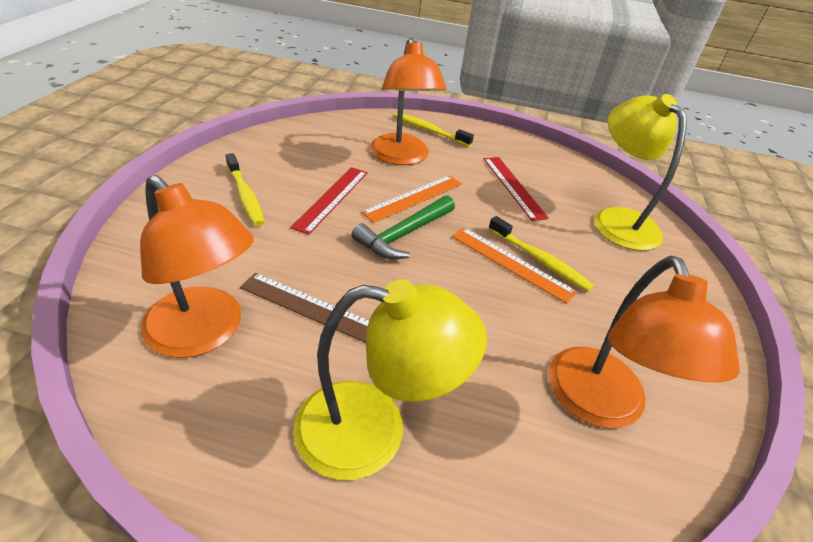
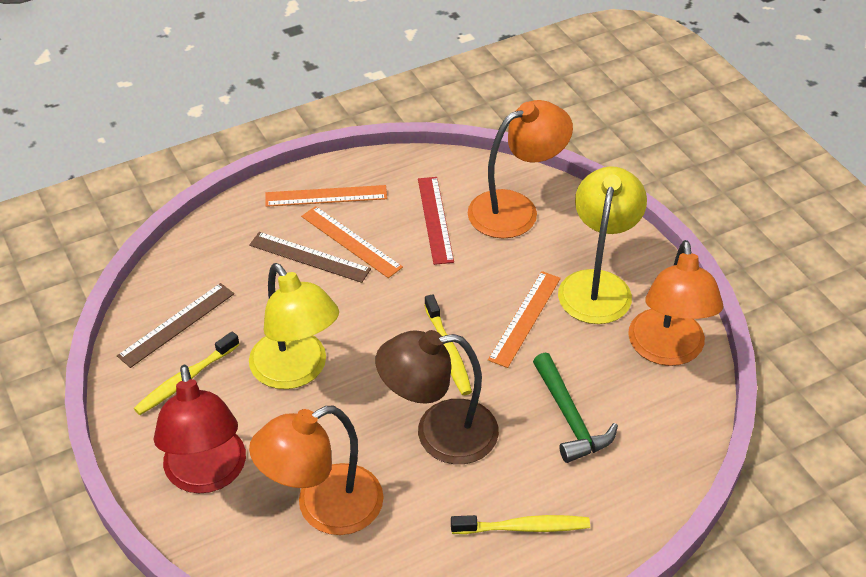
brown lamp: none = 0 -> [375,330,499,464] = 1
brown ruler: [240,273,369,343] = 1 -> [117,283,234,368] [249,232,371,283] = 2
orange ruler: [361,175,462,223] [452,227,577,304] = 2 -> [265,185,387,207] [301,206,403,278] [488,271,561,368] = 3
red lamp: none = 0 -> [153,365,246,494] = 1
red ruler: [290,167,368,235] [484,157,549,221] = 2 -> [418,177,454,265] = 1

